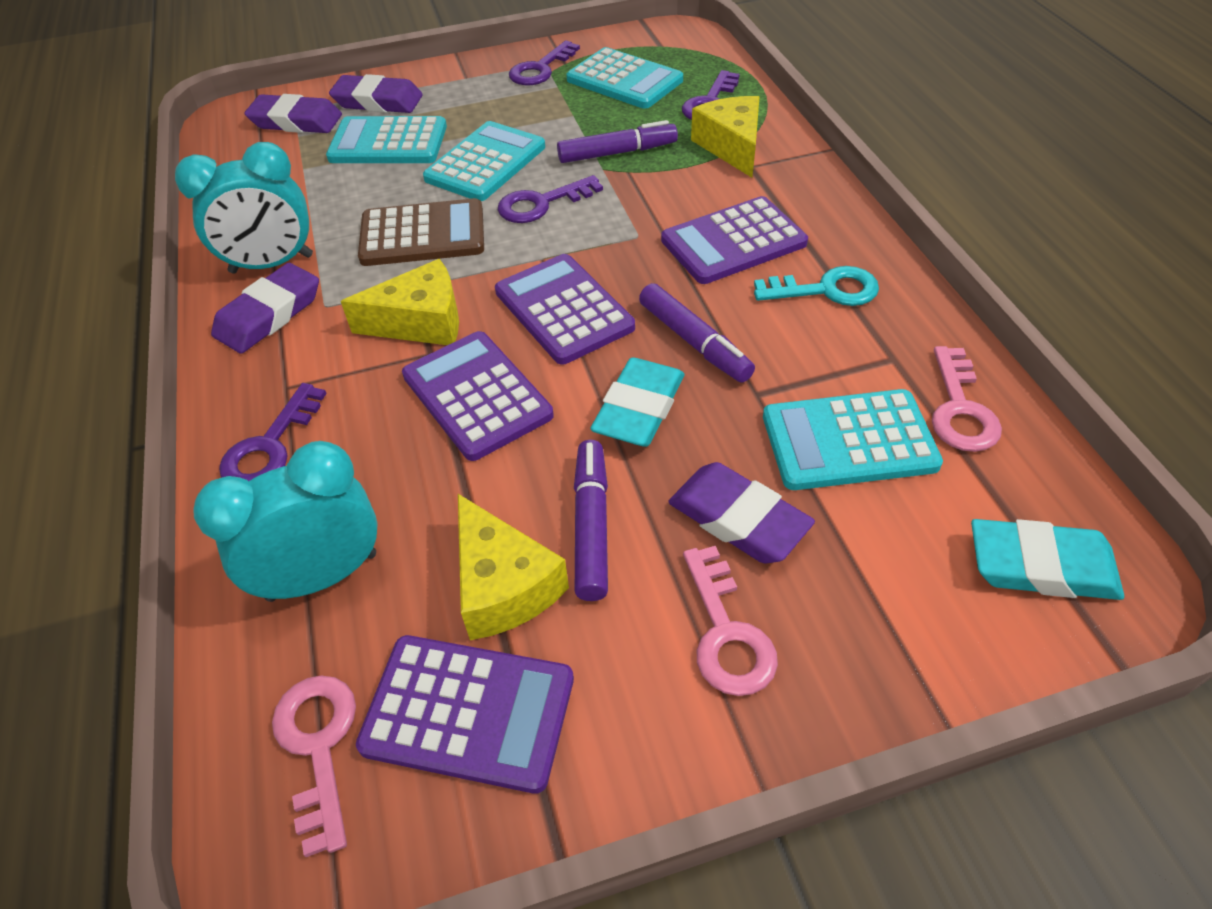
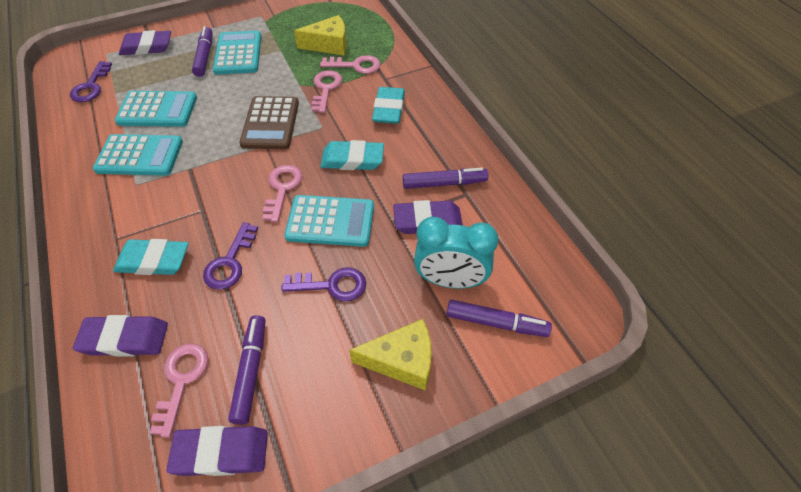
pink key: [272,676,356,857] [683,546,778,696] [932,346,1002,452] = 3 -> [150,344,208,438] [262,165,303,222] [311,70,342,113] [320,55,381,74] = 4
purple calculator: [356,635,574,794] [402,331,554,461] [495,254,635,365] [661,196,808,284] = 4 -> none = 0
purple key: [219,383,327,482] [498,175,603,223] [509,40,580,85] [682,70,740,120] = 4 -> [70,61,112,102] [203,222,258,290] [281,267,366,301] = 3
purple marker: [557,120,678,163] [574,440,608,601] [639,283,755,382] = 3 -> [192,26,213,77] [228,315,265,425] [403,168,488,189] [446,299,552,337] = 4
turquoise clock: [175,142,313,274] [193,441,378,602] = 2 -> [414,217,499,289] = 1
turquoise eraser: [590,358,684,447] [971,519,1124,600] = 2 -> [113,239,189,275] [321,140,384,170] [372,87,405,124] = 3
turquoise key: [754,266,879,306] = 1 -> none = 0
yellow cheese: [341,259,459,345] [458,494,569,640] [691,96,759,178] = 3 -> [294,15,347,56] [349,319,432,390] = 2

